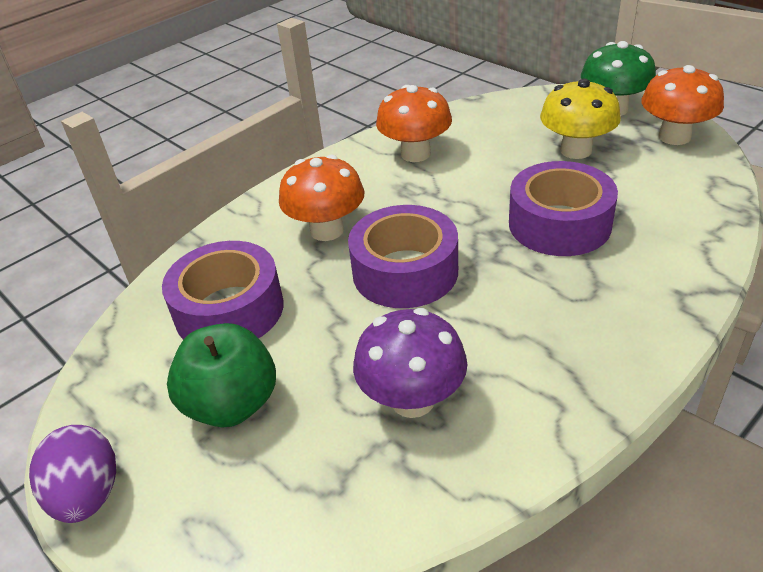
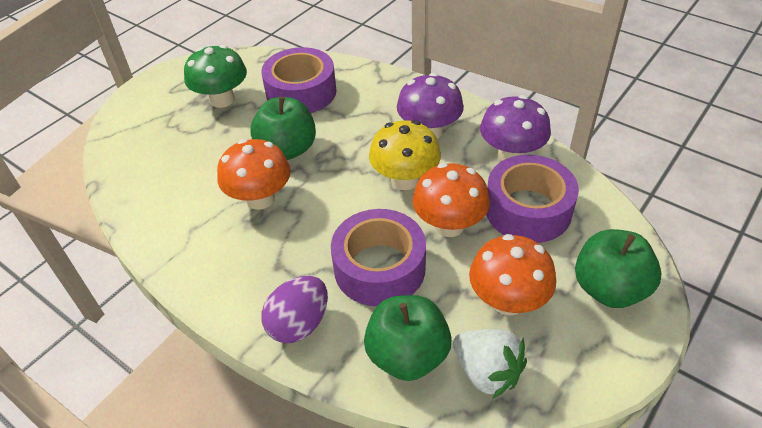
green apple: [167,323,276,428] = 1 -> [250,96,316,160] [364,295,452,381] [575,229,661,308] = 3
purple mushroom: [353,308,467,418] = 1 -> [397,73,464,139] [480,95,551,161] = 2
white strawberry: none = 0 -> [453,329,527,399] = 1

